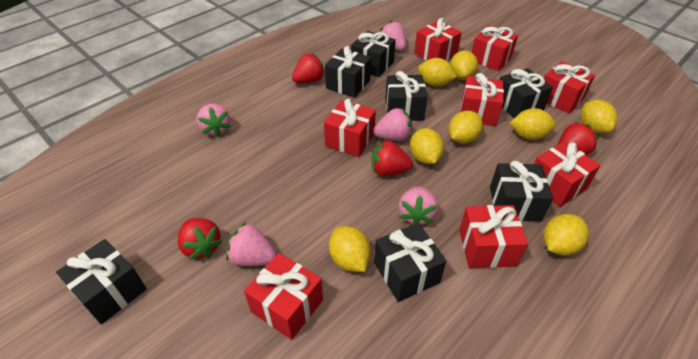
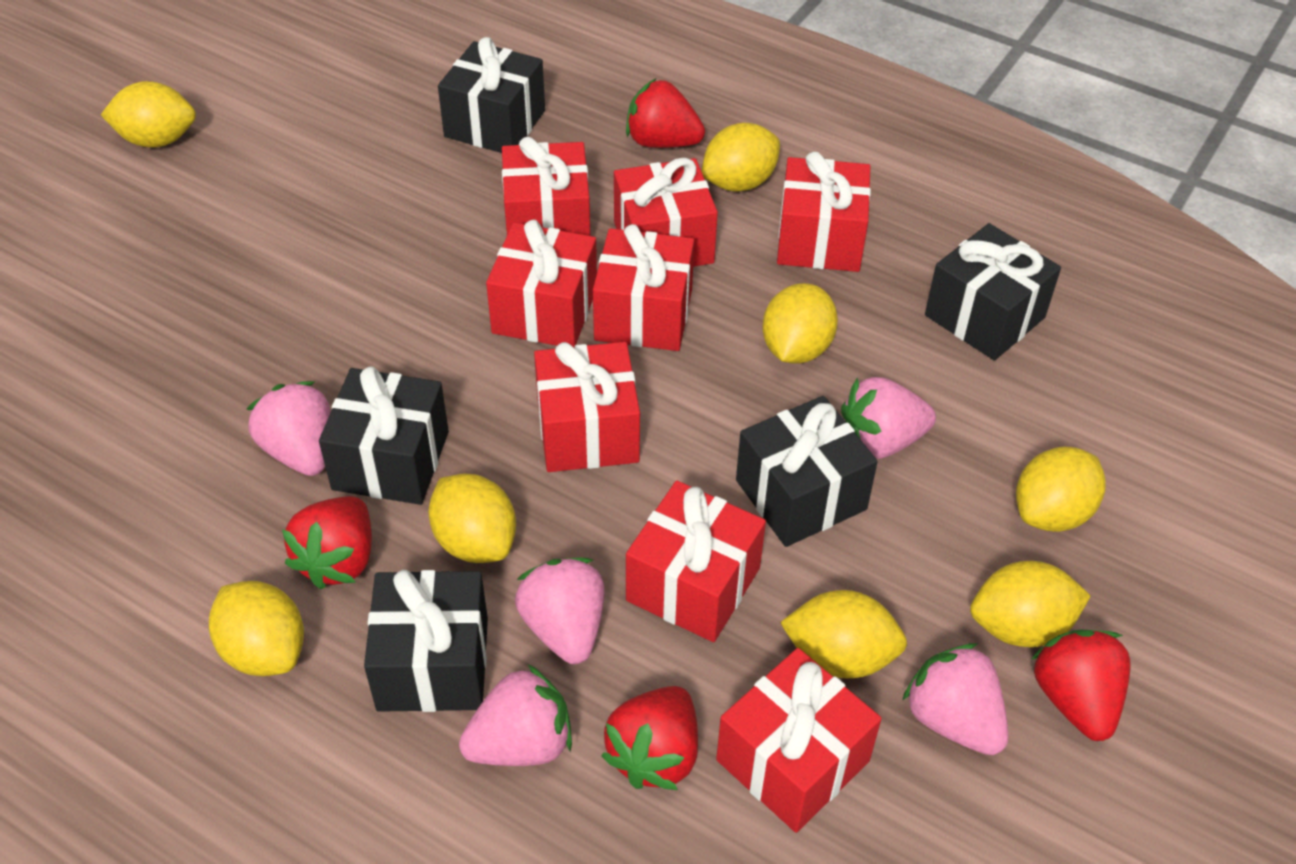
black gift: [56,239,147,324] [325,46,371,98] [351,31,396,77] [374,223,446,302] [385,71,428,121] [490,161,553,222] [500,68,553,118] = 7 -> [319,366,449,505] [364,570,488,712] [438,37,545,153] [736,396,878,547] [925,223,1061,361] = 5

